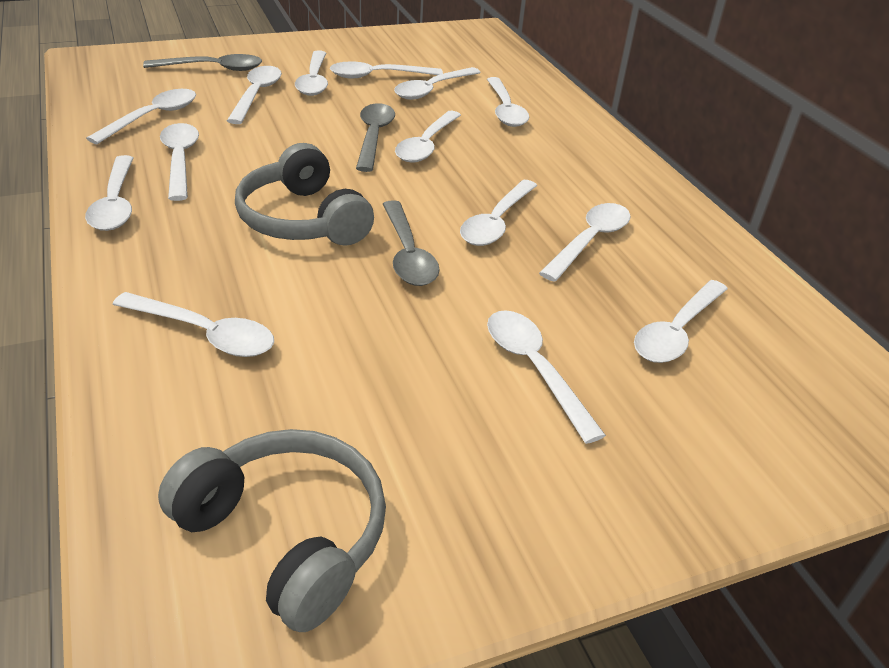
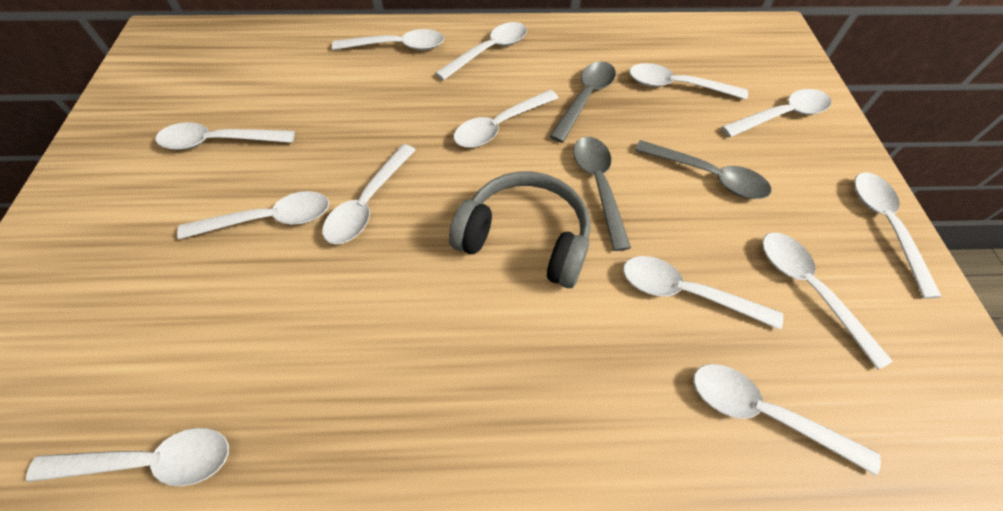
grey headphones: [158,429,386,632] [235,143,374,246] = 2 -> [449,172,590,288] = 1
white spoon: [85,155,134,231] [86,89,196,144] [112,292,274,357] [160,123,199,201] [227,66,282,124] [295,50,328,96] [330,61,443,78] [394,67,481,100] [395,111,461,163] [460,180,537,246] [487,77,529,127] [487,310,606,444] [539,203,631,282] [634,280,728,363] = 14 -> [26,428,229,486] [155,122,295,150] [177,191,329,240] [323,144,416,244] [332,29,444,50] [435,22,527,80] [454,90,558,148] [623,256,783,330] [629,63,748,100] [693,364,881,476] [721,89,831,137] [762,232,892,370] [854,172,942,299] = 13

